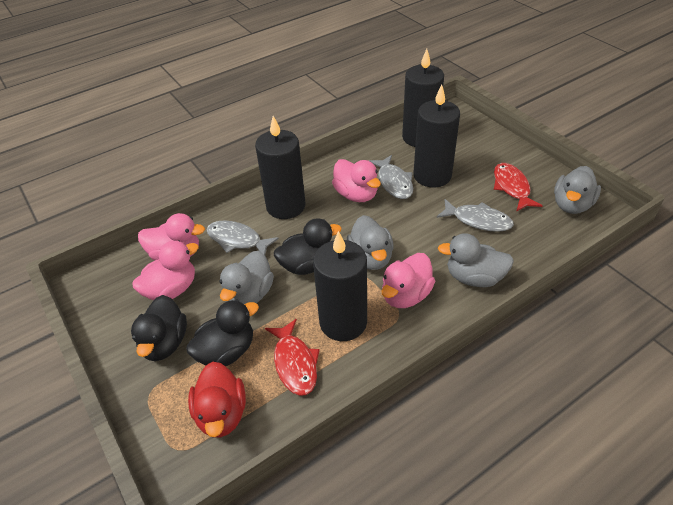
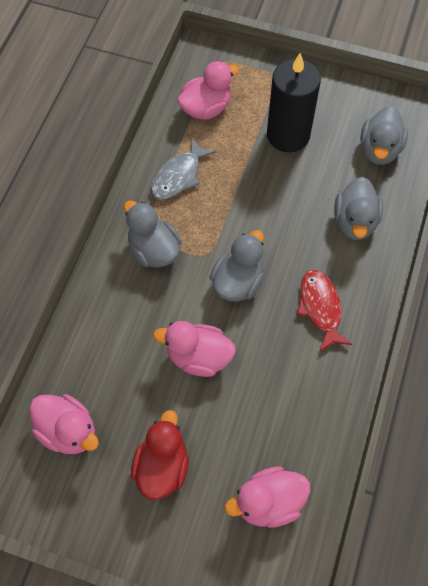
black candle: [255,116,305,219] [313,231,367,341] [402,49,444,147] [414,85,460,188] = 4 -> [267,53,321,152] = 1
black duck: [131,295,187,361] [186,300,259,366] [274,219,342,275] = 3 -> none = 0
grey fish: [206,221,279,255] [369,155,413,199] [437,199,514,232] = 3 -> [151,137,216,199] = 1
red fish: [265,319,320,396] [494,163,543,212] = 2 -> [297,270,352,352] = 1

